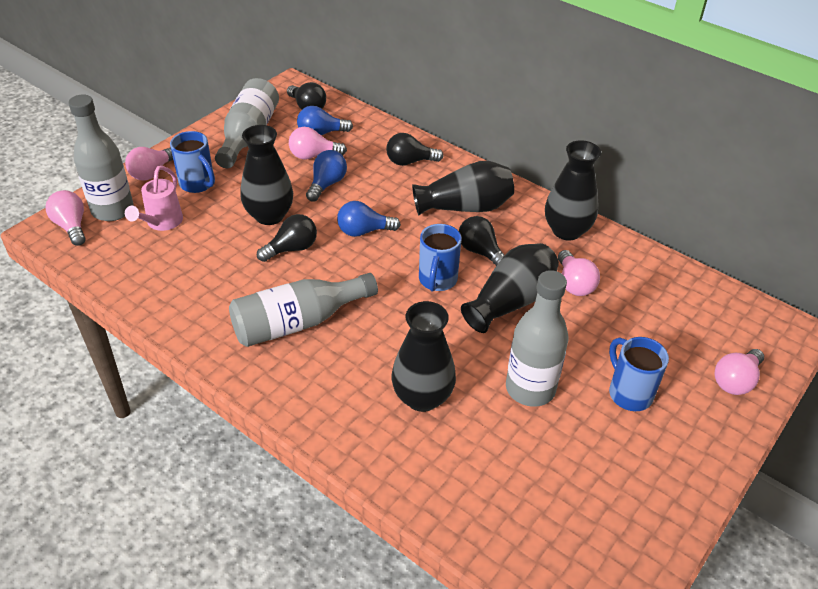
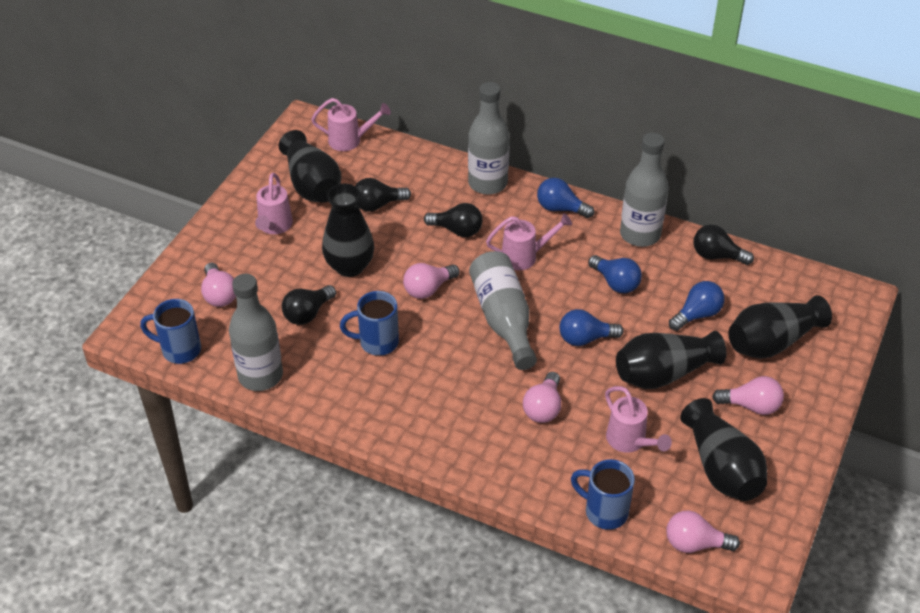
blue light bulb: [297,106,353,135] [306,150,347,201] [337,201,401,237] = 3 -> [537,178,594,218] [559,309,624,346] [588,255,642,293] [669,281,725,331] = 4
pink watering can: [125,166,183,231] = 1 -> [255,173,293,234] [311,98,391,151] [486,213,572,270] [605,386,672,453] = 4

